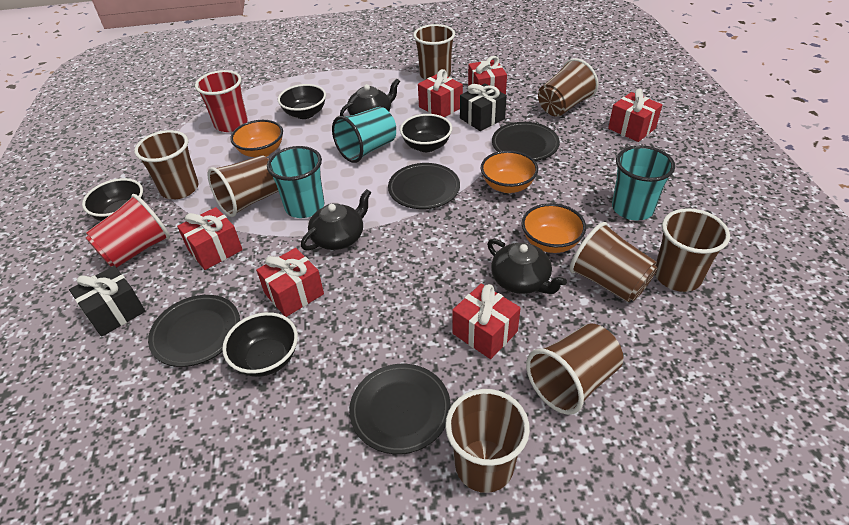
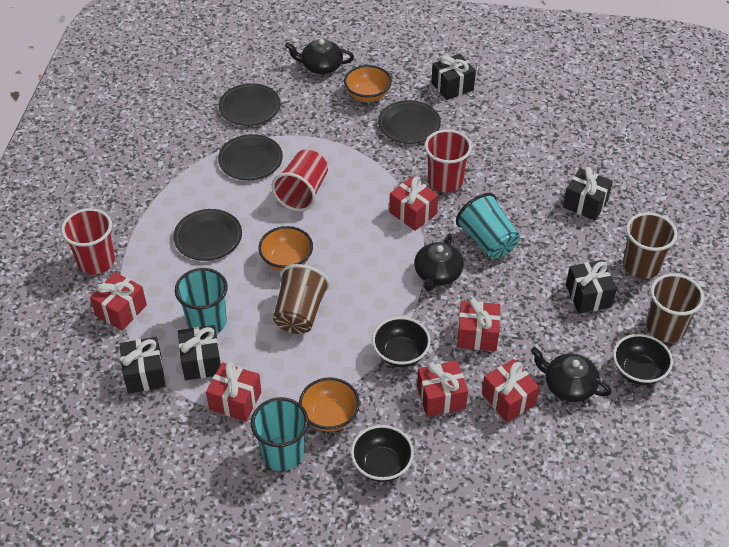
black bowl: [82,178,143,221] [222,312,298,377] [278,84,326,119] [400,114,452,152] = 4 -> [351,425,414,482] [372,317,431,367] [613,334,673,385] = 3
black gift: [69,266,145,337] [460,83,507,131] = 2 -> [120,337,165,393] [178,325,221,380] [431,54,476,100] [563,167,613,220] [566,260,617,314] = 5
brown cup: [134,130,199,199] [208,155,278,217] [413,24,455,80] [445,389,530,493] [526,323,623,415] [538,58,598,117] [570,222,657,302] [655,208,730,292] = 8 -> [273,264,330,334] [623,212,677,279] [646,273,704,342] = 3
red cup: [86,194,170,268] [195,70,248,132] = 2 -> [61,208,115,274] [272,150,328,211] [425,129,472,193] = 3

